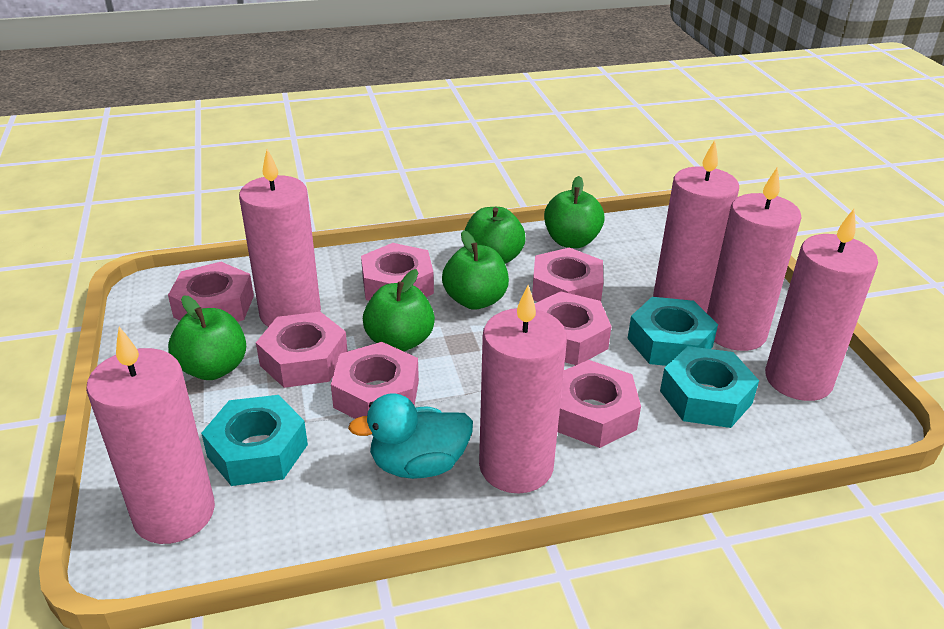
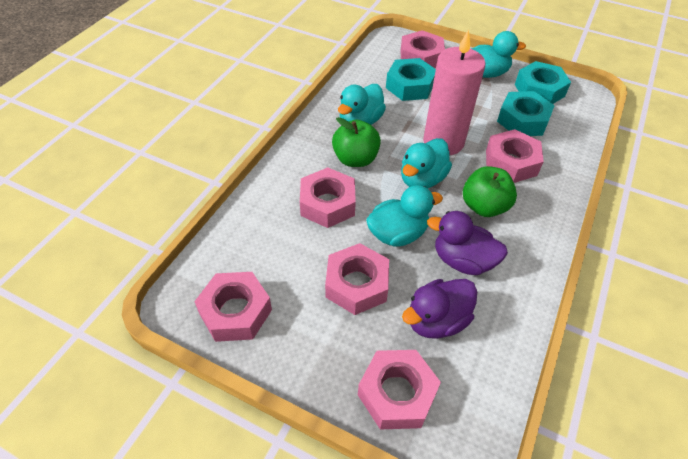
green apple: [168,295,246,380] [363,269,435,351] [442,230,509,310] [464,207,526,264] [544,176,605,248] = 5 -> [332,117,381,167] [463,166,517,217] = 2
pink candle: [86,327,215,544] [239,149,321,327] [479,285,567,493] [653,140,739,313] [707,167,802,351] [765,209,878,401] = 6 -> [423,30,486,155] = 1
pink nut: [168,262,254,322] [256,312,348,388] [331,342,419,419] [361,243,434,301] [532,248,604,302] [535,291,612,365] [557,360,641,448] = 7 -> [194,272,272,342] [300,167,356,228] [325,243,389,315] [358,350,441,430] [400,30,445,68] [486,129,544,183] = 6
purple duck: none = 0 -> [402,279,477,339] [427,211,508,275] = 2
turquoise duck: [348,393,473,479] = 1 -> [338,84,386,125] [366,185,443,247] [401,138,452,188] [471,31,526,78] = 4

